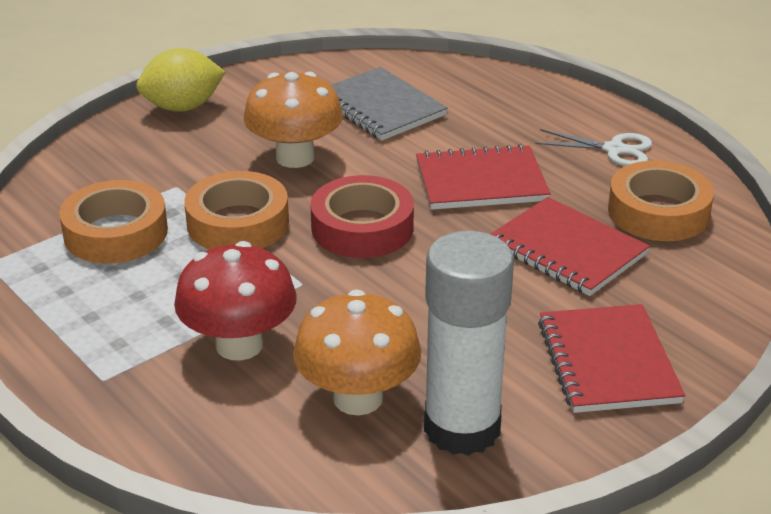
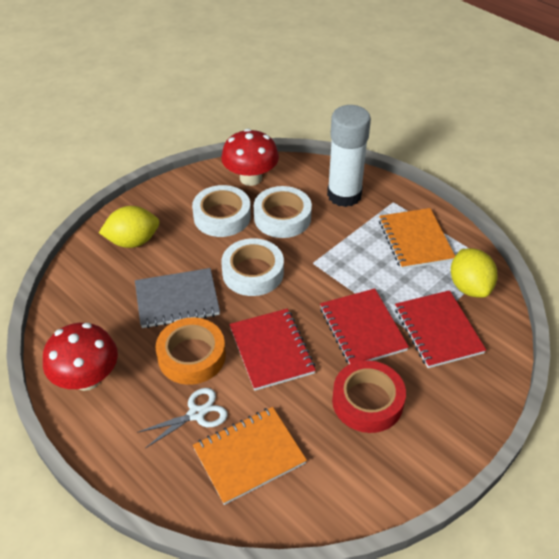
orange mushroom: [244,71,343,168] [293,289,421,415] = 2 -> none = 0
orange notebook: none = 0 -> [193,407,307,505] [379,208,455,269] = 2
orange tape: [59,180,168,263] [184,171,289,249] [608,161,714,241] = 3 -> [156,318,226,385] = 1
red mushroom: [174,241,297,361] = 1 -> [43,323,118,391] [221,129,279,186] = 2
white tape: none = 0 -> [192,185,251,237] [221,238,284,296] [254,186,312,238] = 3
yellow lemon: [136,48,225,112] = 1 -> [99,206,160,248] [451,248,498,298] = 2

